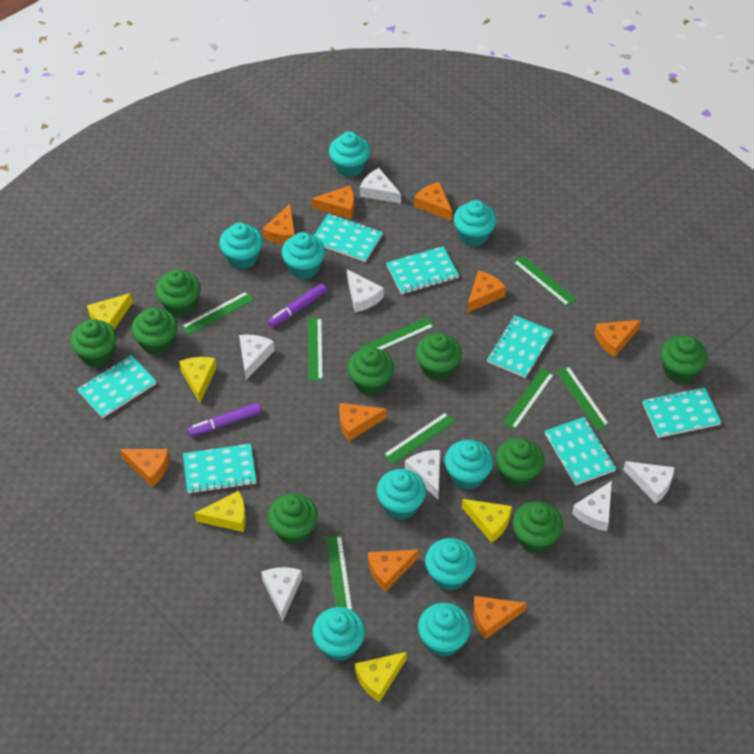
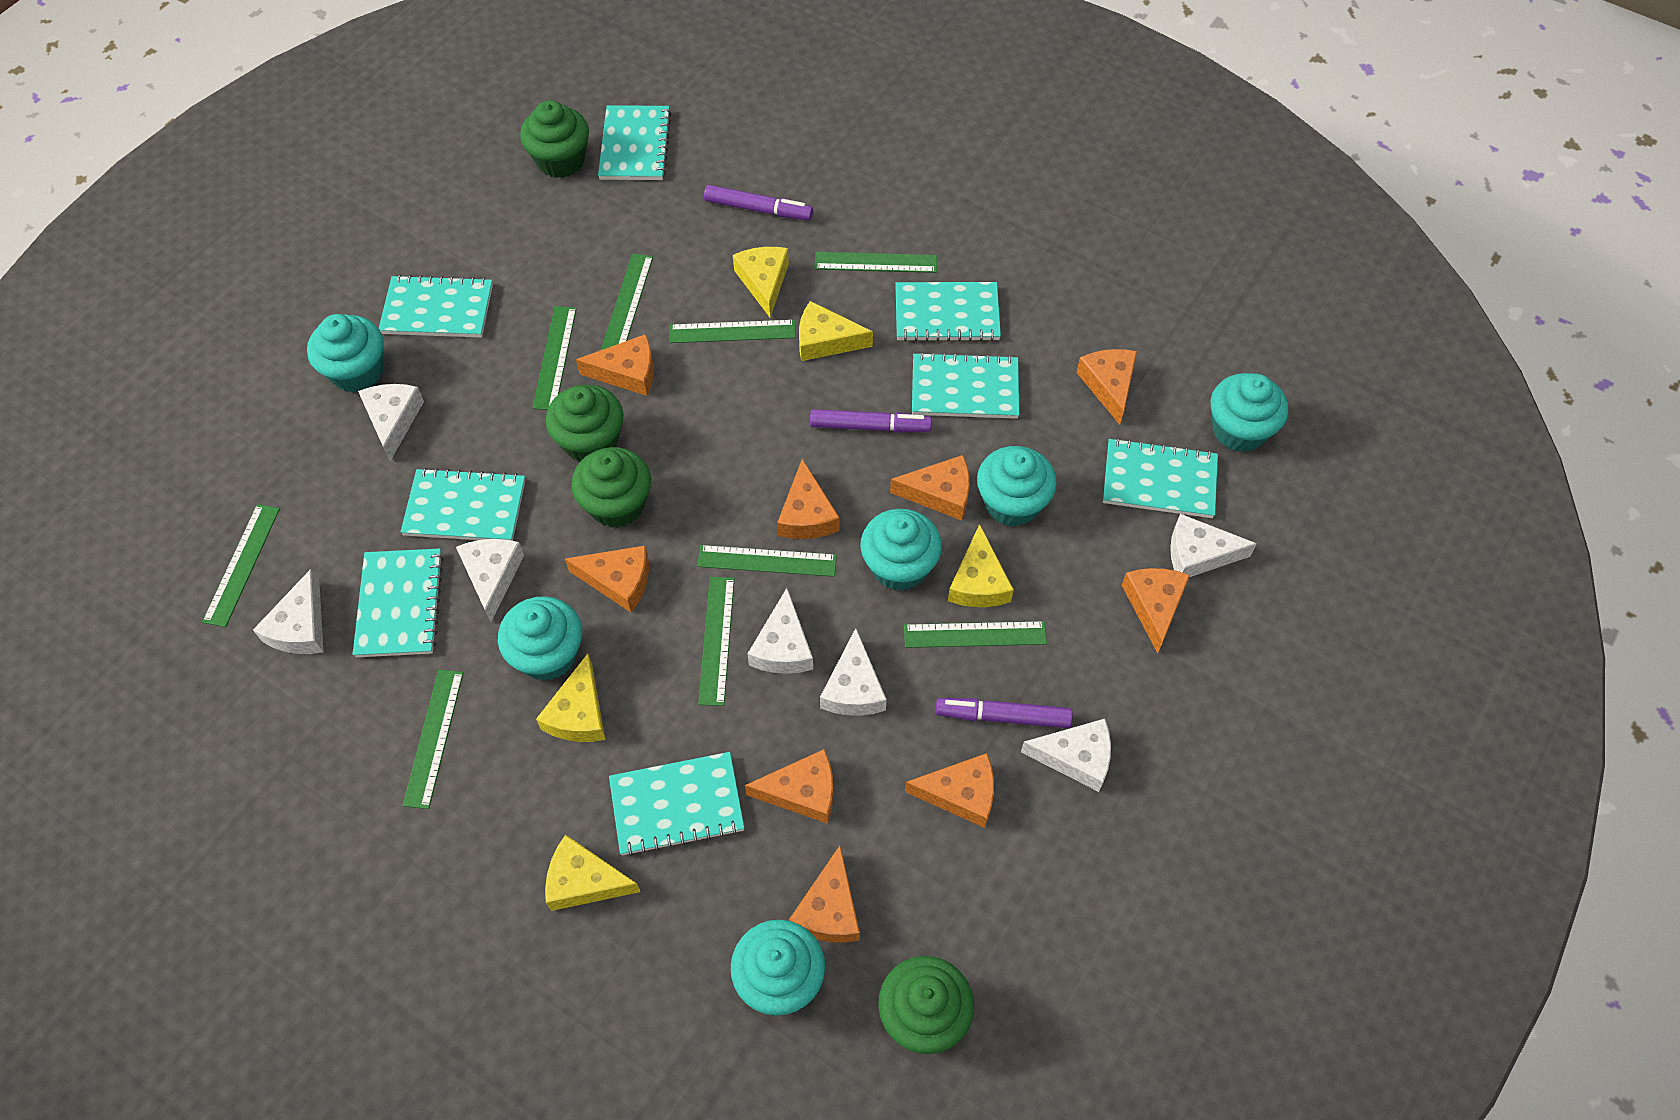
green cupcake: [70,319,117,367] [132,307,177,355] [156,269,201,317] [268,493,318,545] [348,347,394,396] [415,333,462,381] [495,438,544,488] [512,502,563,553] [661,335,707,383] = 9 -> [520,100,589,178] [546,385,623,463] [571,447,651,528] [878,956,974,1054] = 4
green ruler: [181,291,254,335] [308,318,323,381] [326,535,352,610] [360,317,434,350] [383,412,455,464] [502,368,554,430] [513,256,576,306] [556,366,609,430] = 8 -> [202,504,280,627] [403,670,464,809] [533,306,577,410] [601,253,653,350] [669,320,796,343] [697,545,837,577] [698,577,735,706] [814,252,937,273] [904,621,1047,648] = 9
purple marker: [188,403,261,436] [267,283,327,328] = 2 -> [704,185,813,220] [810,409,932,433] [936,698,1073,728] = 3
turquoise cupcake: [219,222,263,269] [281,232,325,279] [312,607,365,661] [329,131,370,177] [377,469,426,520] [418,603,471,657] [425,538,476,590] [445,440,493,490] [454,200,497,247] = 9 -> [307,314,384,393] [498,596,582,681] [731,920,825,1016] [860,509,942,591] [977,446,1057,527] [1211,373,1288,452] = 6
turquoise notebook: [77,355,157,418] [183,444,256,494] [314,213,383,262] [386,246,459,294] [487,315,553,378] [545,417,617,485] [643,387,722,438] = 7 -> [353,549,444,657] [379,275,493,338] [401,467,525,541] [598,105,672,180] [609,752,744,856] [895,282,1001,342] [912,352,1019,419] [1103,438,1218,518] = 8

